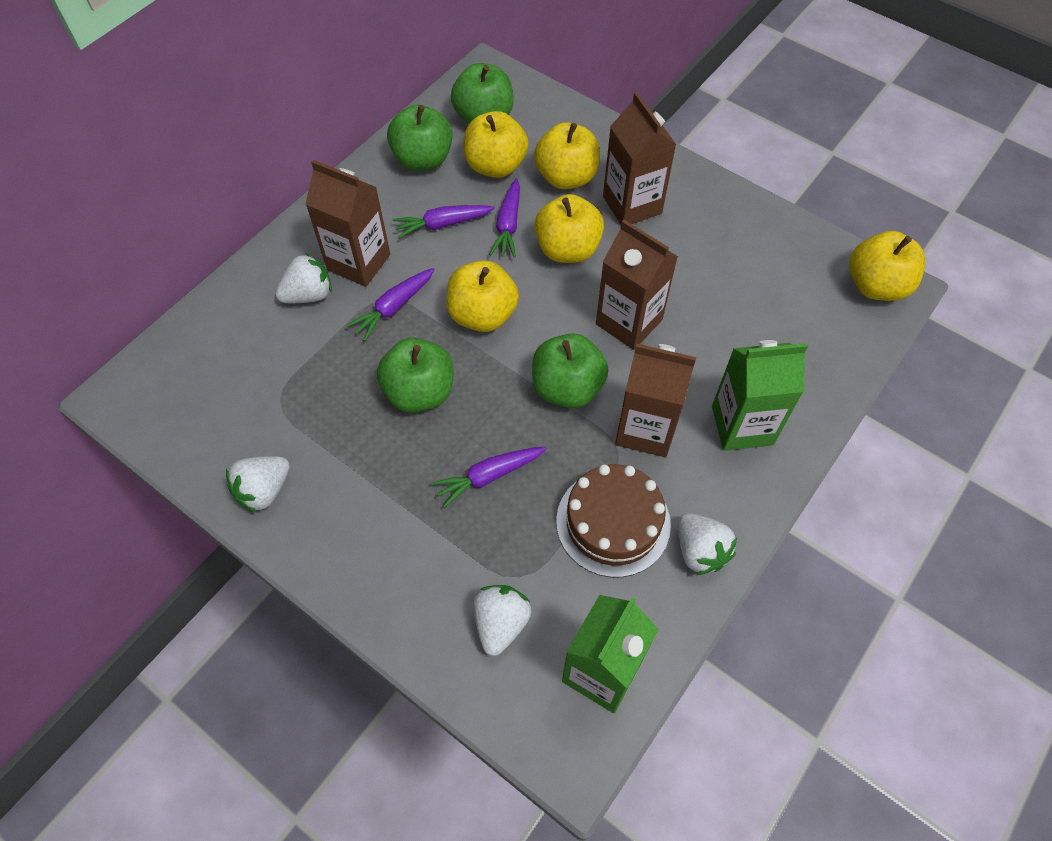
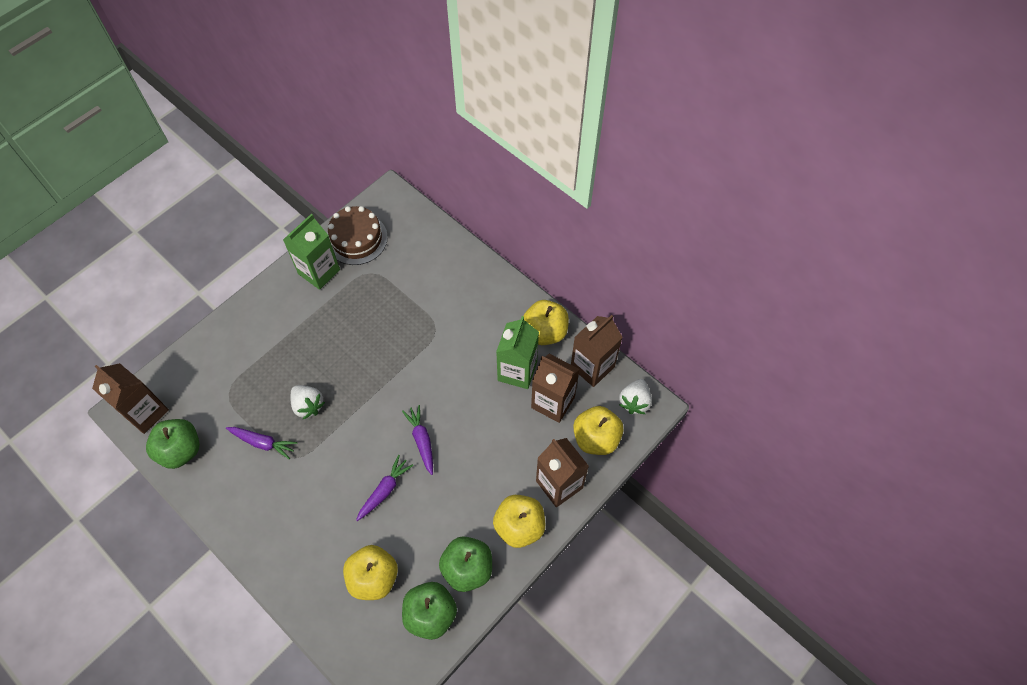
green apple: [377,338,454,413] [387,105,453,171] [451,63,514,123] [532,333,608,408] = 4 -> [146,419,200,469] [402,582,457,640] [439,536,492,592] = 3
purple carrot: [346,268,435,341] [393,205,495,239] [431,446,547,508] [489,178,520,258] = 4 -> [226,427,297,459] [356,455,414,521] [402,405,433,475] = 3
white strawberry: [226,456,290,513] [276,253,332,303] [473,585,531,656] [678,513,737,575] = 4 -> [291,385,325,419] [619,379,652,414] = 2
yellow apple: [446,260,519,332] [463,111,529,178] [534,122,600,189] [534,194,604,263] [849,231,925,301] = 5 -> [343,545,398,600] [493,495,545,548] [524,300,569,345] [573,406,624,455] = 4

